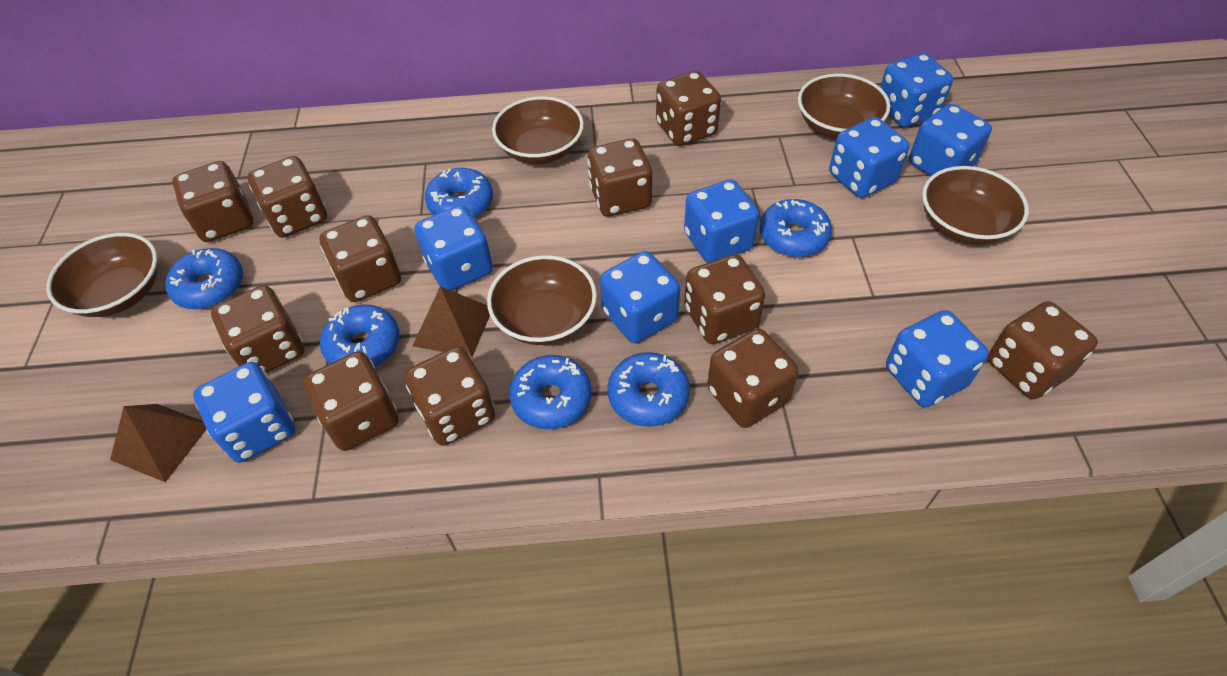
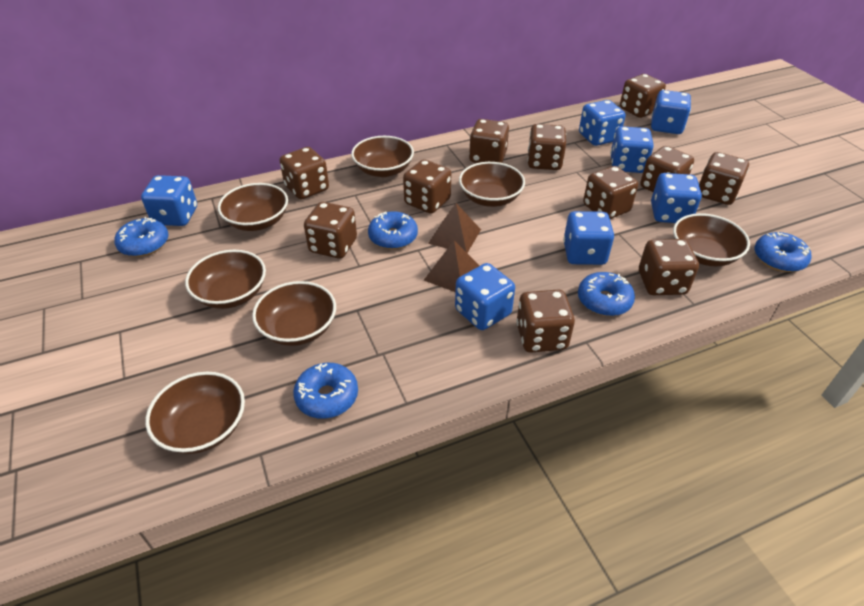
blue dice: [193,362,295,463] [414,205,493,291] [600,251,680,343] [684,179,759,263] [829,117,910,198] [880,53,953,127] [886,310,989,407] [909,104,992,176] = 8 -> [141,175,197,226] [455,263,515,330] [563,211,614,265] [579,100,626,146] [610,126,654,173] [651,90,691,134] [651,173,702,223] = 7
blue donut: [165,248,243,309] [320,305,400,367] [425,168,493,218] [509,355,592,429] [607,352,690,427] [759,199,832,257] = 6 -> [114,217,168,257] [293,363,358,419] [368,211,418,249] [578,272,635,316] [754,232,811,272] = 5
brown bowl: [46,233,158,317] [487,255,597,345] [492,96,584,164] [798,73,890,139] [922,166,1029,245] = 5 -> [145,372,245,454] [185,250,266,309] [218,183,288,231] [252,281,336,346] [351,136,414,177] [459,162,525,207] [673,213,750,267] = 7

